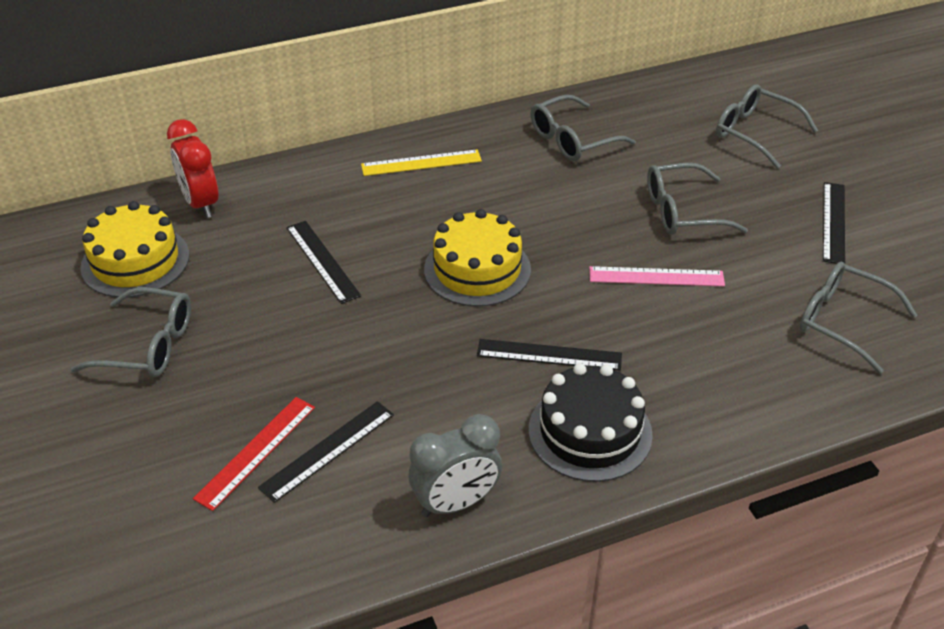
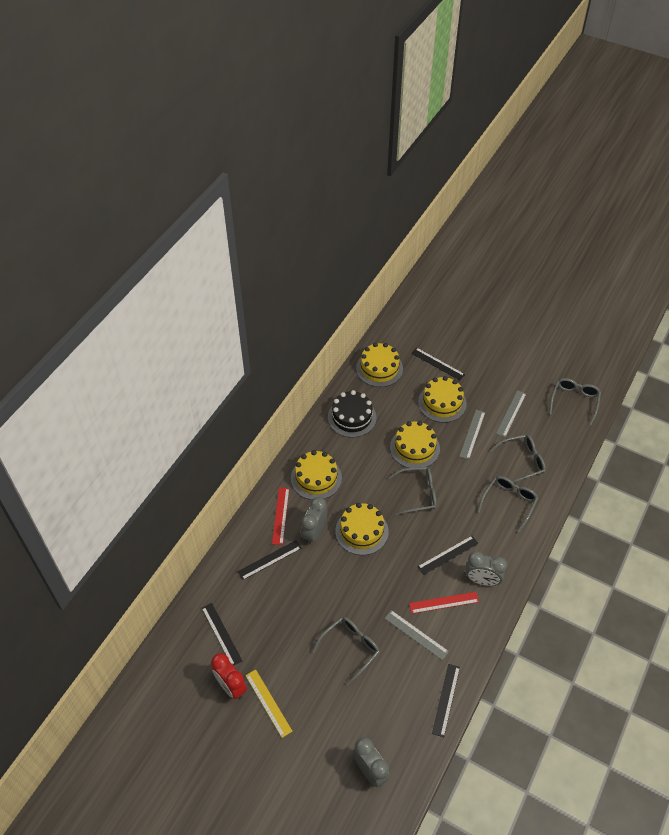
black ruler: [258,401,394,503] [287,221,361,304] [477,339,622,370] [823,182,845,264] = 4 -> [202,603,242,666] [237,540,302,580] [411,348,465,380] [417,536,478,575] [432,664,460,737] = 5
grey clock: [409,414,502,517] = 1 -> [301,497,327,544] [353,737,390,787] [465,551,507,586] = 3
grey ruler: none = 0 -> [384,610,449,660] [459,410,485,460] [496,390,526,437] = 3
pink ruler: [589,266,725,286] = 1 -> none = 0
red ruler: [193,397,315,511] = 1 -> [272,487,289,545] [409,592,479,614] = 2
yellow cake: [80,201,189,298] [424,209,531,307] = 2 -> [291,450,342,500] [335,503,389,555] [356,343,403,387] [390,421,440,468] [418,376,467,423] = 5

